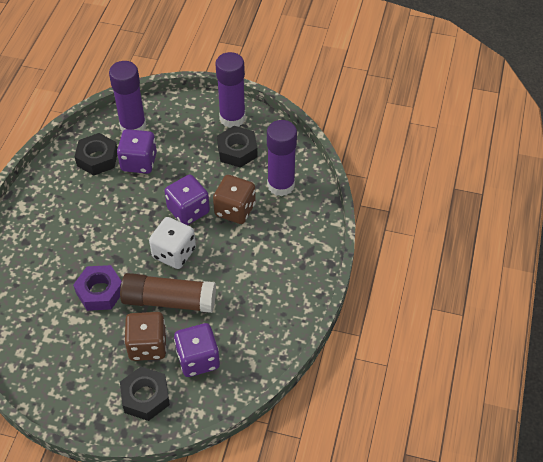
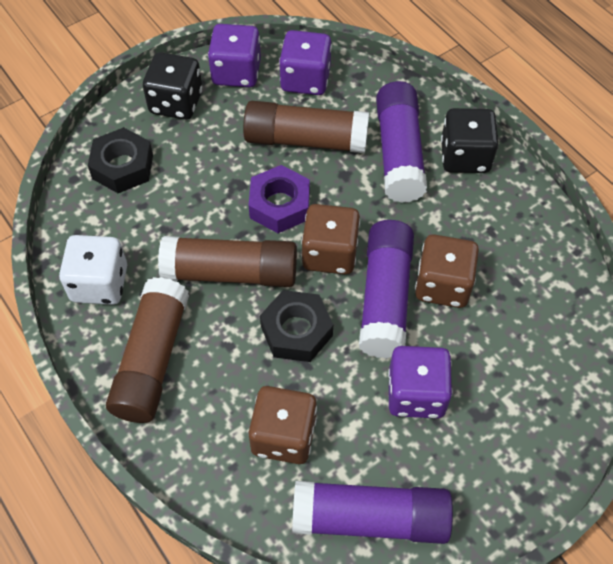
black dice: none = 0 -> [143,52,202,120] [441,108,498,173] = 2
black nut: [75,133,117,175] [120,366,170,421] [217,126,258,168] = 3 -> [88,127,153,193] [260,290,333,362] = 2
brown dice: [124,312,167,361] [213,175,256,224] = 2 -> [249,386,317,464] [301,204,360,275] [415,234,479,308] = 3
brown glue stick: [120,273,216,313] = 1 -> [106,277,189,423] [158,236,297,287] [243,101,369,153] = 3

